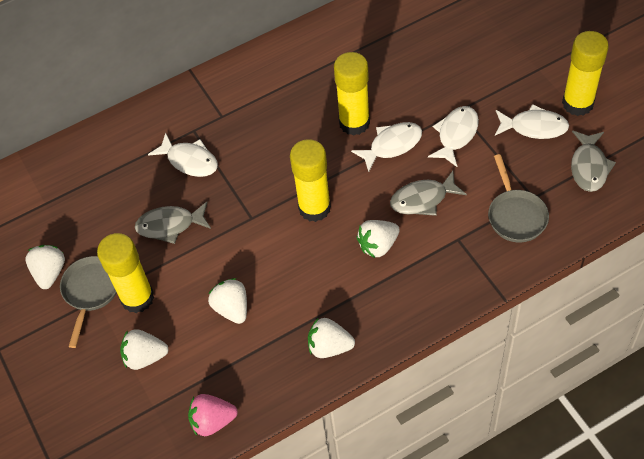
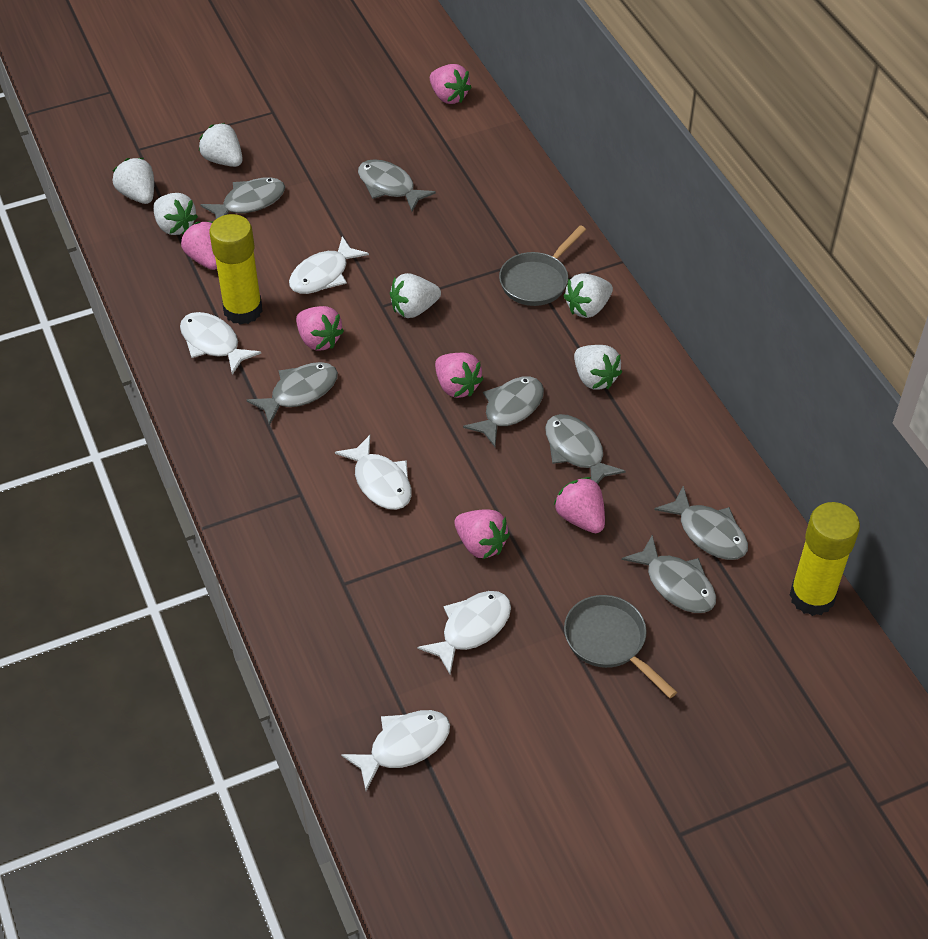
grey fish: [135,202,211,244] [390,171,467,216] [571,130,616,192] = 3 -> [200,177,285,219] [247,362,338,426] [358,159,436,211] [463,376,544,447] [545,414,626,484] [622,535,716,613] [654,486,748,560] = 7
pink strawberry: [188,394,238,436] = 1 -> [181,222,217,270] [296,306,344,351] [430,64,472,104] [435,353,483,398] [454,509,510,559] [554,477,605,533] = 6
white fish: [148,133,218,177] [351,122,422,172] [428,106,479,167] [495,104,569,139] = 4 -> [180,312,261,375] [289,236,369,294] [335,435,412,510] [341,710,450,791] [417,591,511,674] = 5
white strawberry: [25,245,65,289] [120,329,169,370] [208,278,247,324] [308,317,355,358] [356,220,400,258] = 5 -> [112,158,154,204] [153,193,198,235] [199,123,243,167] [390,273,441,318] [563,273,613,318] [574,345,622,390] = 6
yellow glue stick: [97,233,154,313] [290,139,331,222] [334,52,370,136] [562,31,609,116] = 4 -> [209,214,263,325] [790,502,860,616] = 2

